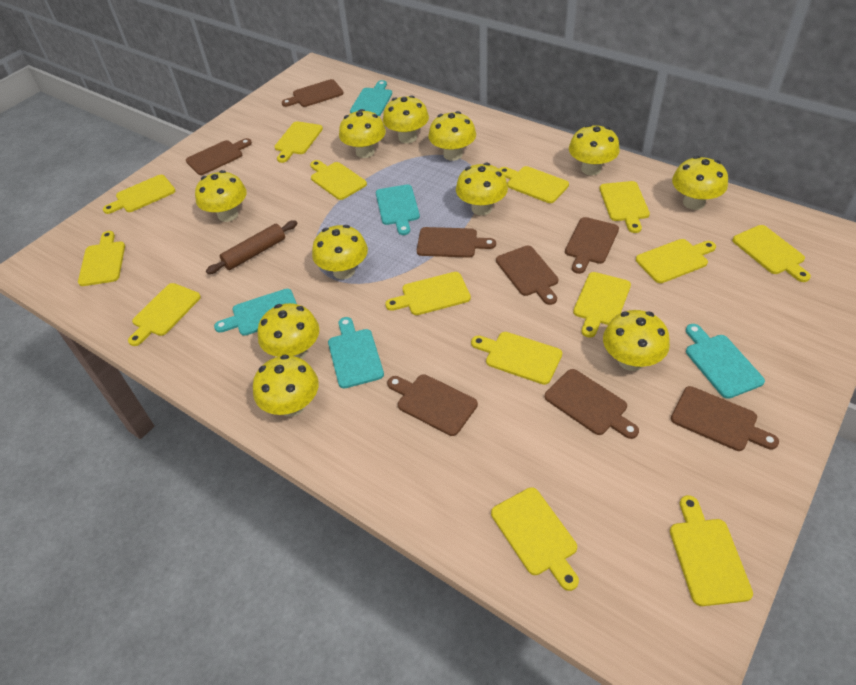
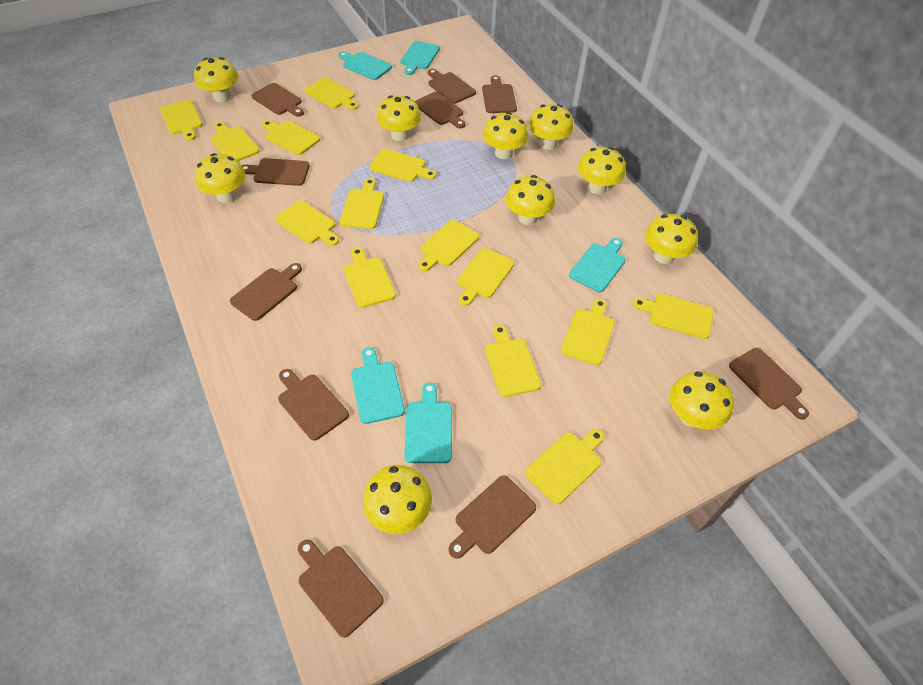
brown cutting board: [186,138,252,175] [282,79,344,107] [387,374,478,436] [417,227,496,258] [496,246,558,305] [545,369,639,439] [565,217,619,274] [671,386,779,451] = 8 -> [230,263,302,321] [242,158,310,186] [251,83,304,117] [278,369,349,441] [298,539,384,638] [414,92,465,128] [428,69,476,104] [448,476,536,559] [482,75,517,113] [729,348,809,420] = 10
brown rolling pin: [206,220,297,274] = 1 -> none = 0
yellow mushroom: [195,170,247,222] [253,355,319,417] [258,303,319,359] [312,225,368,279] [339,109,386,158] [383,95,429,143] [428,111,476,161] [456,163,508,215] [569,124,620,175] [603,310,670,371] [672,156,728,210] = 11 -> [194,57,238,102] [195,153,246,203] [363,465,432,534] [377,95,421,141] [483,112,528,159] [506,175,555,225] [529,104,573,150] [578,147,626,194] [645,214,698,264] [669,371,734,430] = 10

